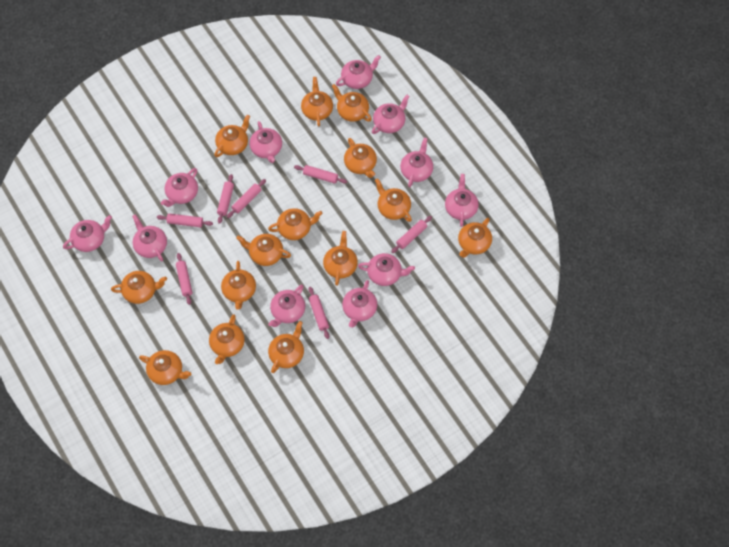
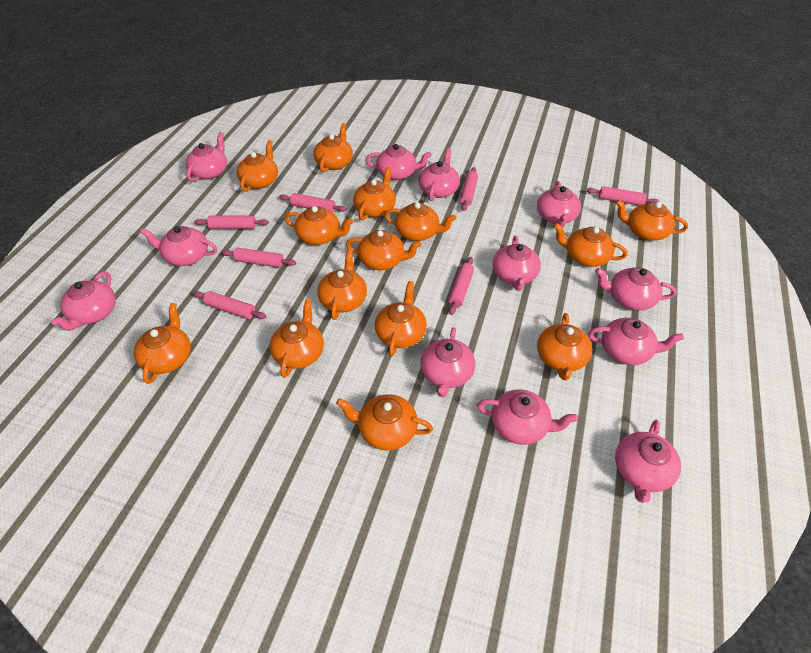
pink teapot: [63,215,112,252] [132,214,167,261] [161,168,198,207] [250,121,282,163] [268,284,305,327] [336,55,381,89] [342,280,377,327] [358,253,415,286] [372,95,410,134] [400,138,433,187] [445,174,479,227] = 11 -> [51,272,116,331] [140,226,217,266] [186,132,227,182] [366,144,432,180] [419,148,460,201] [420,327,475,397] [477,389,578,445] [493,236,541,291] [537,181,581,228] [588,318,684,365] [595,268,677,310] [615,420,681,503] = 12

